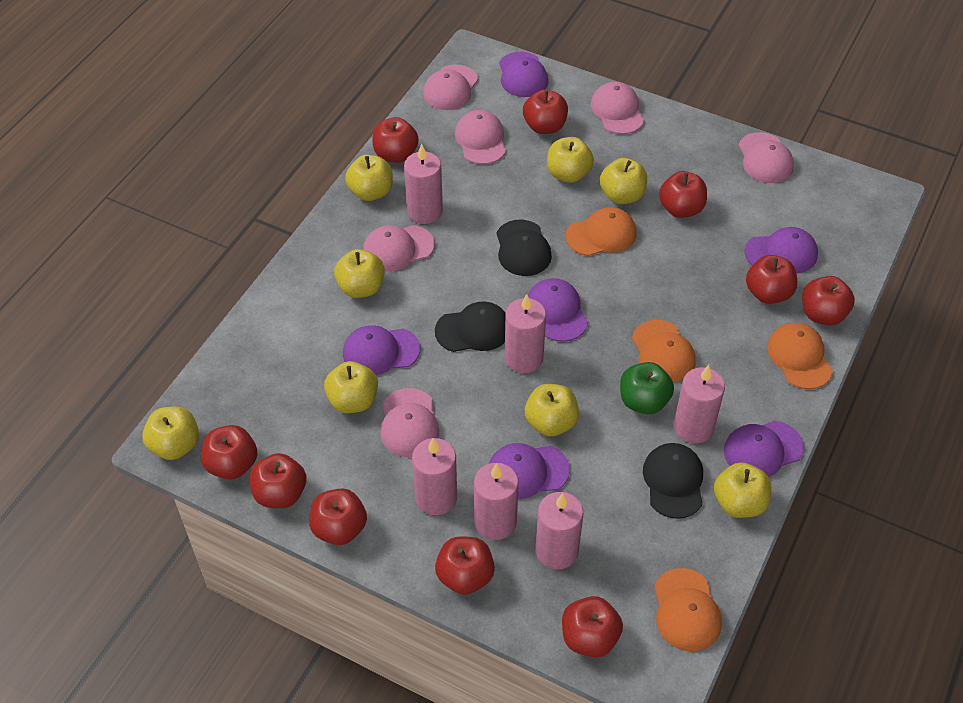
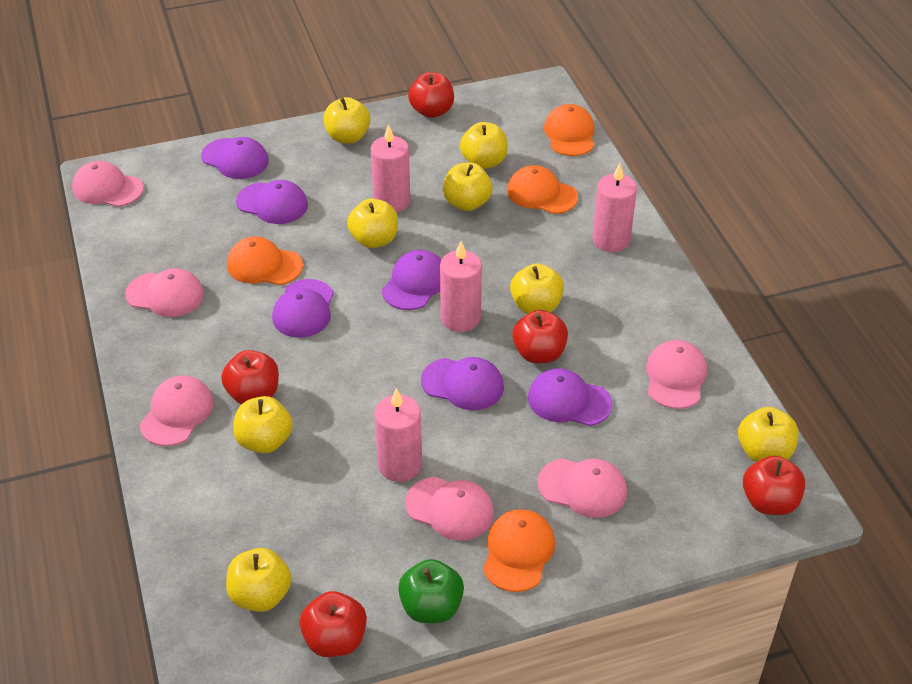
black cap: [435,301,506,352] [496,219,552,276] [643,443,703,519] = 3 -> none = 0
pink candle: [404,144,443,224] [412,438,457,515] [474,463,519,540] [505,294,546,373] [535,492,583,569] [674,365,725,444] = 6 -> [371,124,410,212] [374,388,422,482] [440,241,482,332] [592,163,637,252] = 4
red apple: [201,425,257,480] [250,453,306,508] [309,489,367,545] [372,117,419,163] [435,537,495,595] [523,89,568,134] [562,596,623,657] [659,171,707,218] [746,255,797,304] [802,276,855,326] = 10 -> [221,350,279,404] [300,591,367,657] [408,72,454,118] [512,310,568,363] [743,456,805,515] = 5

